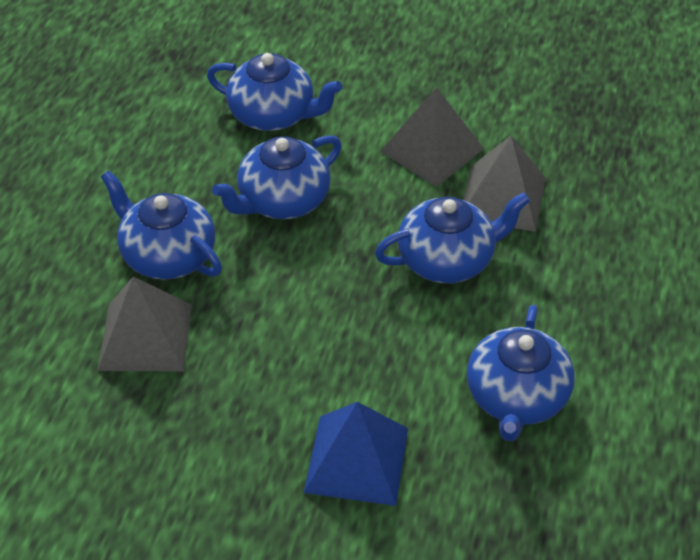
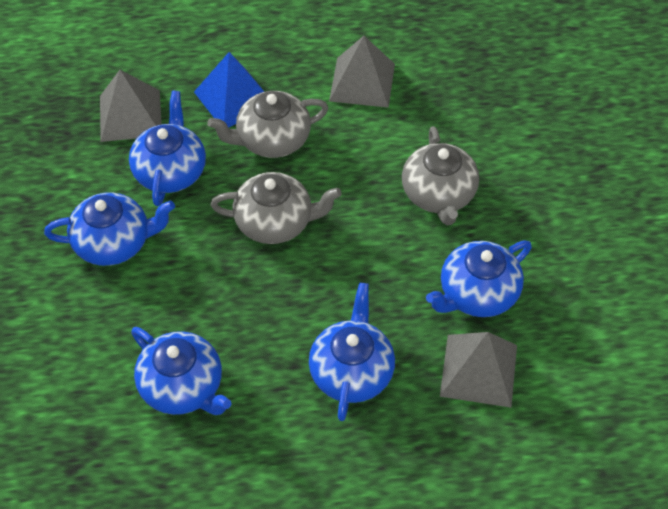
grey teapot: none = 0 -> [207,91,328,158] [211,172,342,244] [402,126,479,225] = 3

